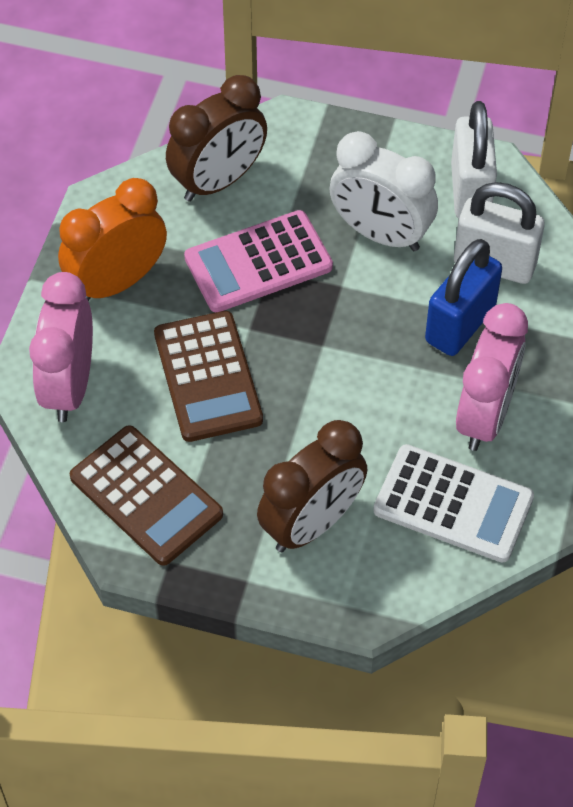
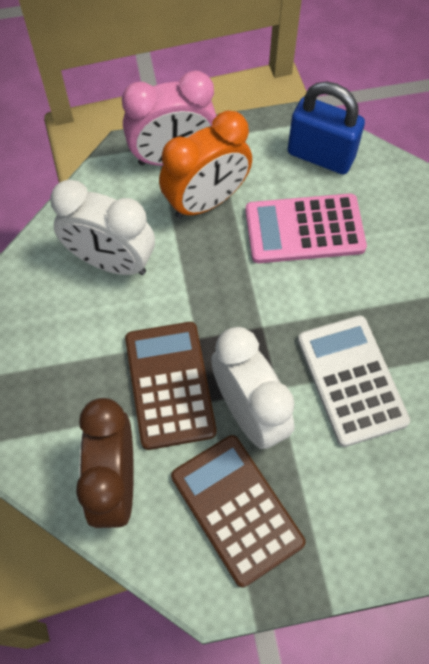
brown clock: [166,75,267,202] [257,420,367,552] = 2 -> [76,398,134,528] = 1
pink clock: [29,272,93,422] [456,303,528,451] = 2 -> [122,71,216,166] = 1
white clock: [329,131,438,251] = 1 -> [50,180,155,275] [211,327,295,449] = 2
white padlock: [451,101,497,219] [454,182,545,284] = 2 -> none = 0

